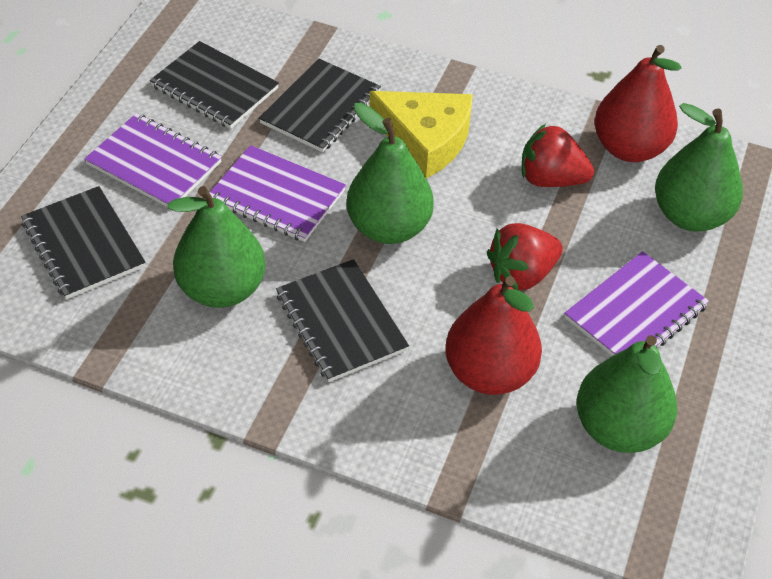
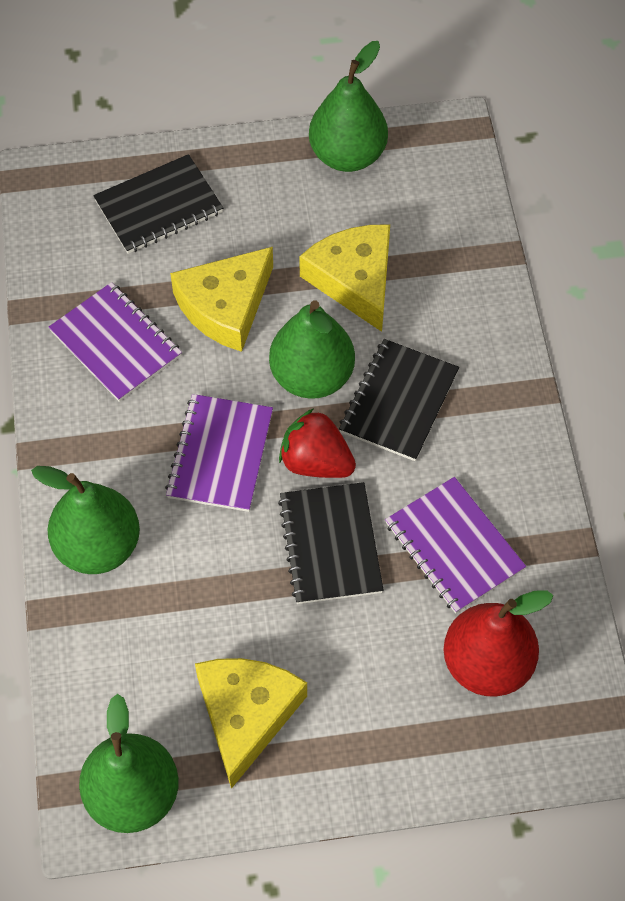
black notebook: [21,186,146,299] [150,41,279,129] [259,59,381,152] [276,259,409,382] = 4 -> [93,154,223,254] [278,482,384,604] [339,339,459,461] = 3
red pear: [445,276,542,395] [594,45,682,162] = 2 -> [444,590,554,697] = 1
red strawberry: [487,223,563,290] [522,124,594,187] = 2 -> [279,408,356,478] = 1
yellow cheese: [370,91,473,179] = 1 -> [170,247,273,352] [195,658,307,789] [299,225,390,332] = 3

